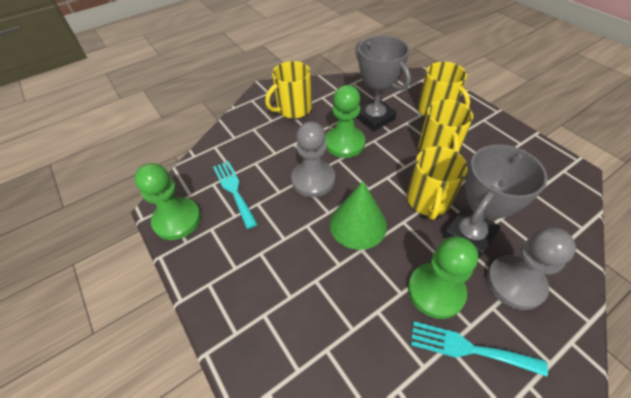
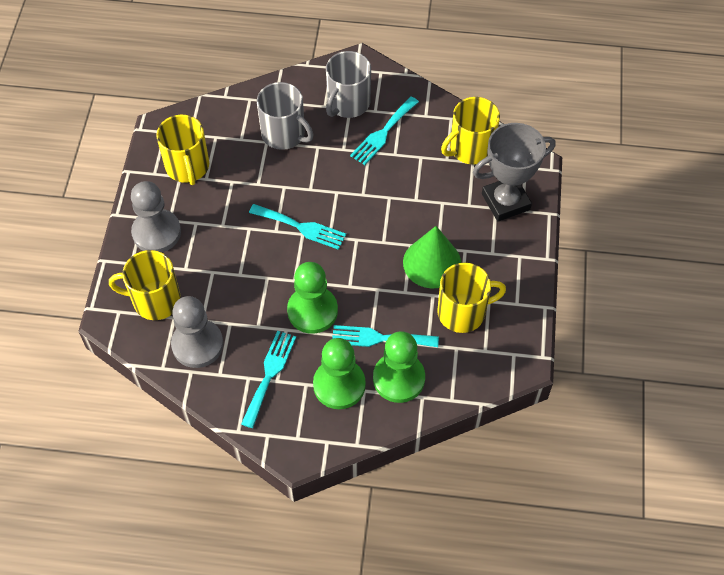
grey mug: none = 0 -> [257,82,313,150] [326,51,371,118] = 2
grey trophy: [355,36,411,131] [443,144,547,259] = 2 -> [473,123,555,222] = 1
turquoise fork: [213,161,257,229] [411,322,548,377] = 2 -> [241,331,296,428] [249,204,346,250] [332,325,439,347] [350,96,419,165] = 4

